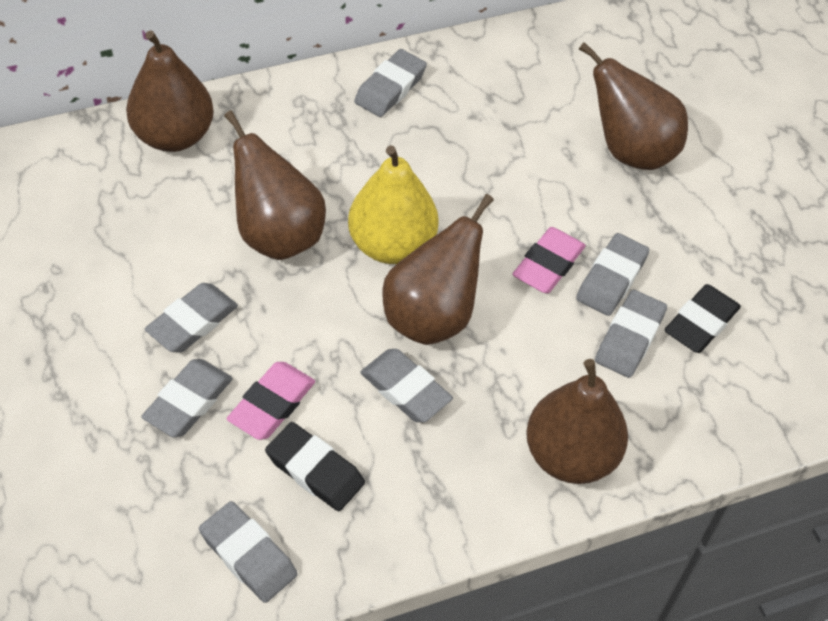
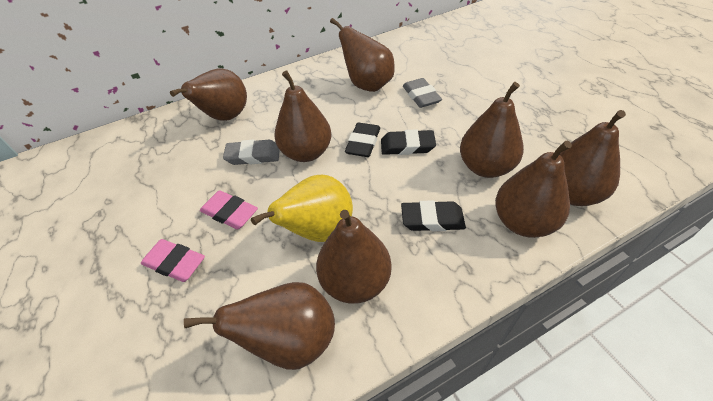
black eraser: [265,422,365,511] [665,284,741,353] = 2 -> [345,123,380,157] [381,129,436,155] [401,200,466,231] = 3
brown pear: [126,30,214,152] [224,111,326,260] [382,194,494,345] [526,359,628,484] [579,42,688,170] = 5 -> [170,68,247,121] [184,282,335,370] [274,70,332,162] [316,210,392,304] [330,18,395,92] [460,82,524,178] [495,141,572,238] [559,110,626,206] = 8
grey eraser: [141,359,233,437] [145,283,238,353] [199,501,298,603] [354,49,427,117] [360,349,453,422] [576,233,649,316] [595,290,667,378] = 7 -> [223,140,280,165] [403,78,442,108] = 2

